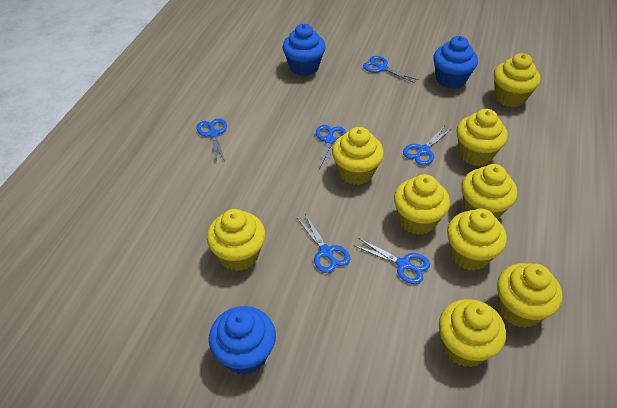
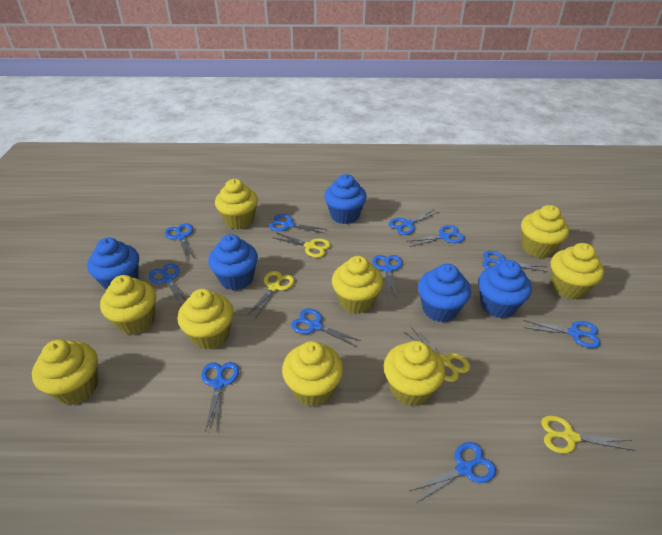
blue cupcake: [209,306,276,375] [282,24,326,76] [433,36,478,89] = 3 -> [87,238,139,290] [208,234,258,290] [325,174,367,224] [418,264,471,322] [478,260,532,318] = 5
blue scissors: [197,119,227,163] [297,214,350,273] [316,125,346,171] [355,238,430,284] [363,56,419,83] [403,127,451,166] = 6 -> [148,263,187,306] [165,223,195,260] [202,362,239,432] [269,214,327,234] [291,309,361,347] [373,255,402,299] [389,209,439,235] [406,225,465,247] [410,442,496,503] [483,251,548,272] [523,320,601,348] = 11
yellow scissors: none = 0 -> [247,271,294,319] [272,232,331,258] [404,327,470,382] [541,415,636,453] = 4

